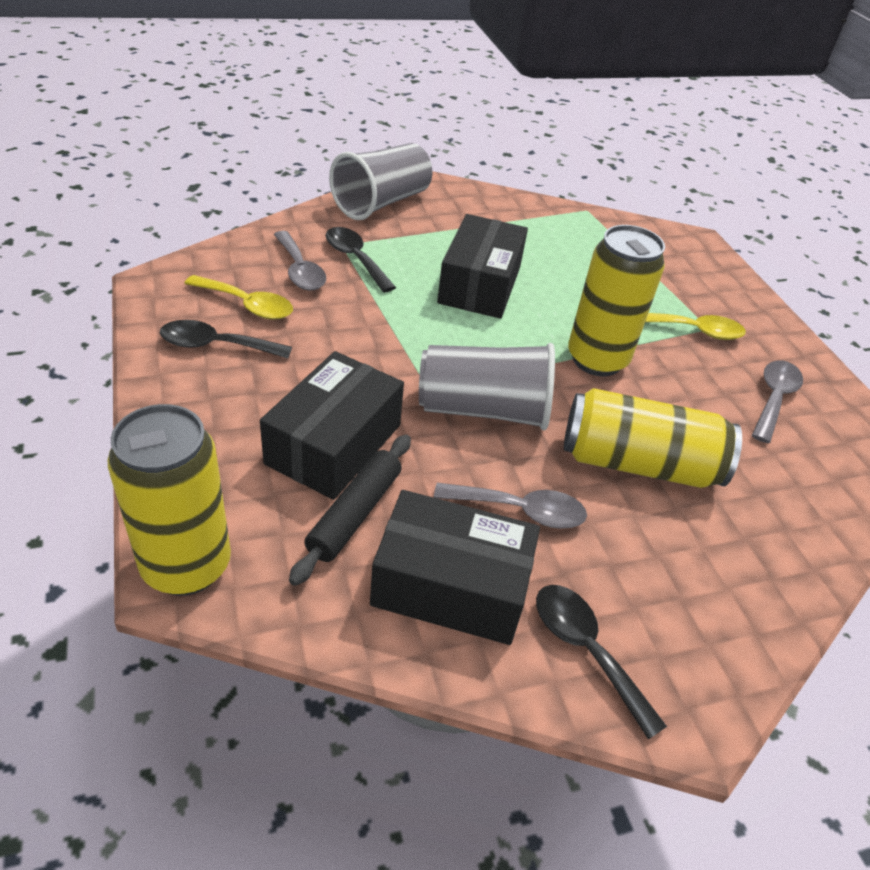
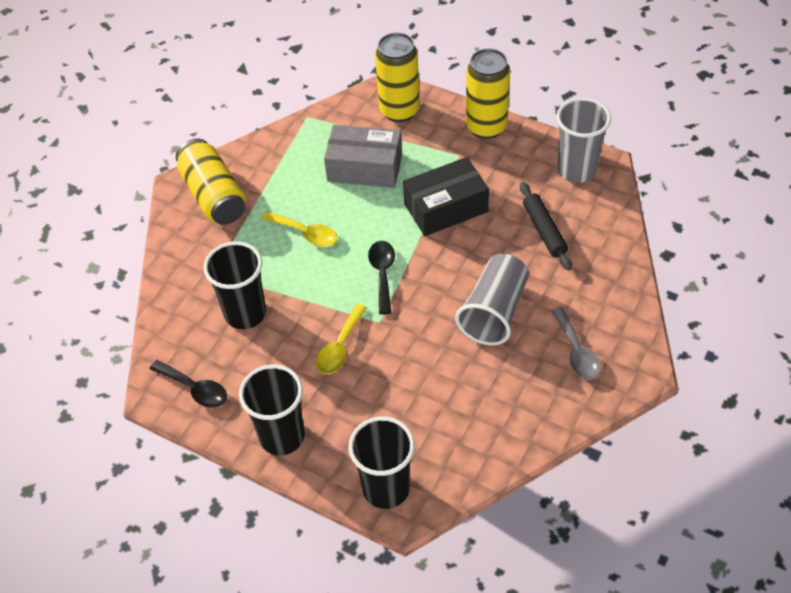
black box: [260,351,404,500] [370,490,540,645] [437,214,528,319] = 3 -> [403,157,489,236] = 1
black cup: none = 0 -> [203,241,266,329] [239,364,305,455] [348,416,415,509] = 3
black spoon: [160,320,292,359] [326,227,396,293] [536,585,667,740] = 3 -> [150,360,227,408] [368,241,395,315] = 2
grey box: none = 0 -> [324,125,402,188] = 1
grey spoon: [274,231,326,290] [434,483,587,529] [752,360,803,443] = 3 -> [552,307,601,380] = 1

